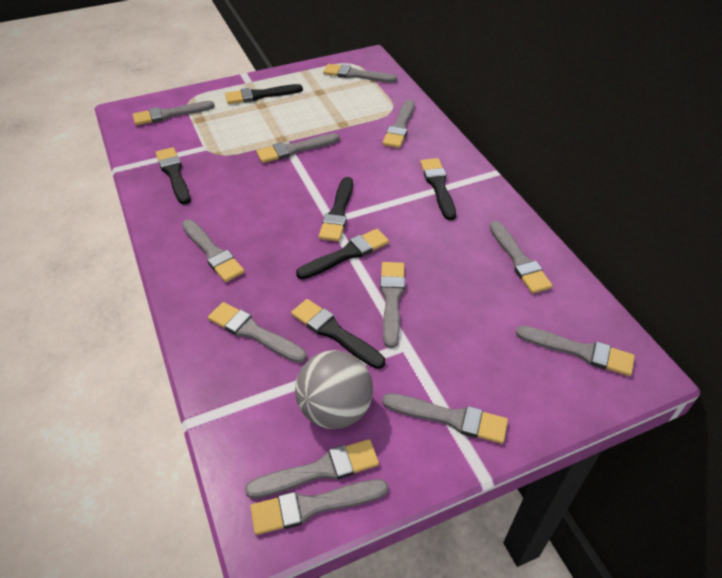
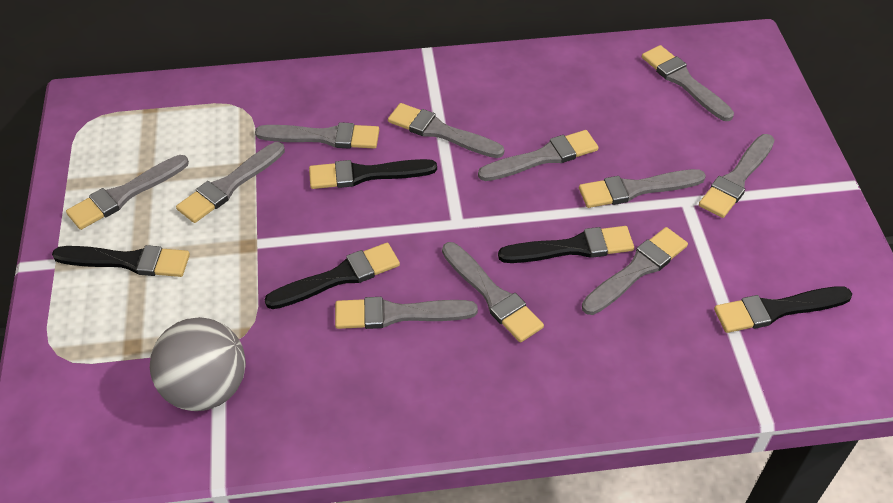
black brush: [156,147,190,205] [225,84,303,104] [291,299,385,369] [296,229,389,279] [319,177,353,241] [420,158,456,220] = 6 -> [52,245,190,277] [264,243,400,309] [309,159,437,189] [498,226,634,263] [714,286,852,333] = 5
grey brush: [133,101,215,125] [182,219,245,282] [208,302,307,363] [245,439,379,499] [250,479,389,535] [256,133,340,163] [323,64,397,83] [380,262,405,348] [382,99,414,148] [382,393,508,444] [489,221,552,293] [516,326,635,376] = 12 -> [66,155,189,230] [176,142,285,223] [255,122,379,149] [335,297,478,329] [388,103,504,158] [442,242,544,342] [478,130,599,181] [579,169,706,208] [582,227,688,315] [642,45,734,121] [699,134,775,218] = 11

